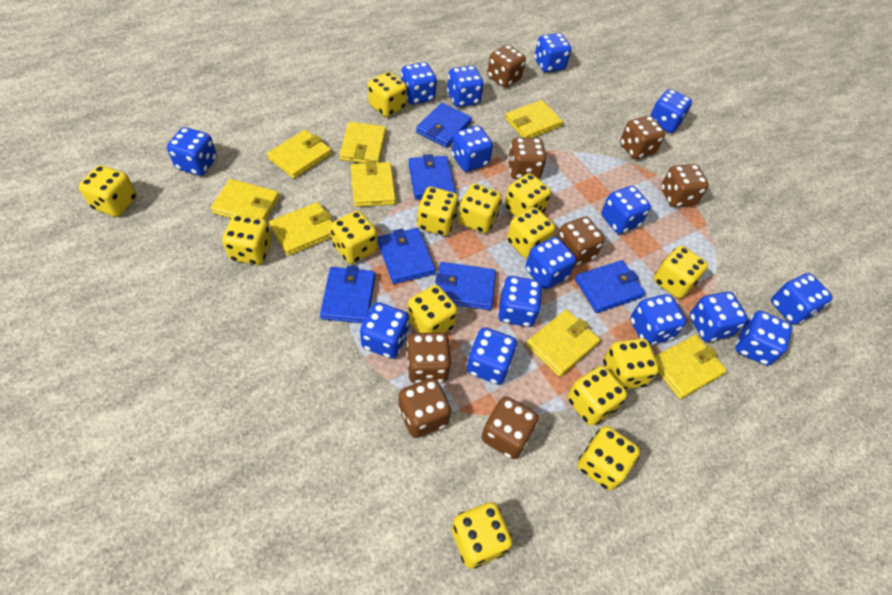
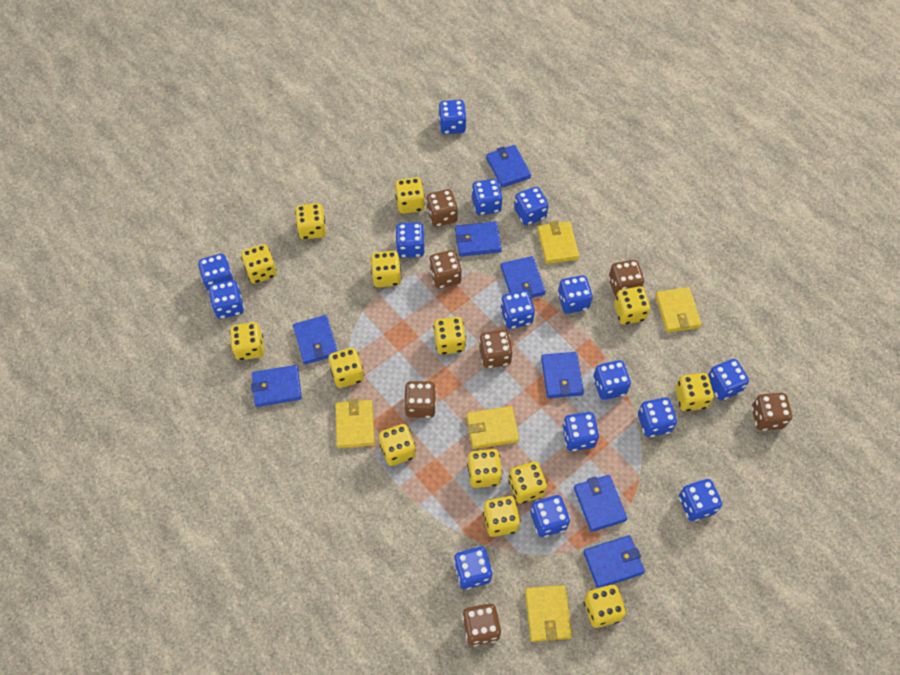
blue wallet: [320,266,375,323] [378,228,436,284] [408,154,456,200] [416,103,472,148] [435,262,496,310] [575,260,645,313] = 6 -> [251,365,302,407] [293,315,338,365] [455,221,502,257] [486,145,531,188] [501,256,546,298] [541,352,584,398] [574,475,627,532] [583,535,645,588] = 8
brown dice: [398,378,451,438] [407,332,451,383] [481,396,539,459] [487,45,526,88] [508,137,547,179] [557,217,604,267] [620,116,665,159] [661,164,709,207] = 8 -> [404,381,436,418] [426,189,458,227] [429,250,462,289] [462,603,501,646] [479,330,513,368] [609,260,644,297] [751,393,792,431] = 7
yellow wallet: [211,179,280,220] [267,130,332,179] [269,202,333,256] [339,122,386,163] [351,160,396,207] [505,100,563,138] [526,309,600,377] [655,335,727,399] = 8 -> [335,399,375,448] [466,406,519,449] [525,585,572,642] [537,221,579,264] [655,287,702,333] = 5

